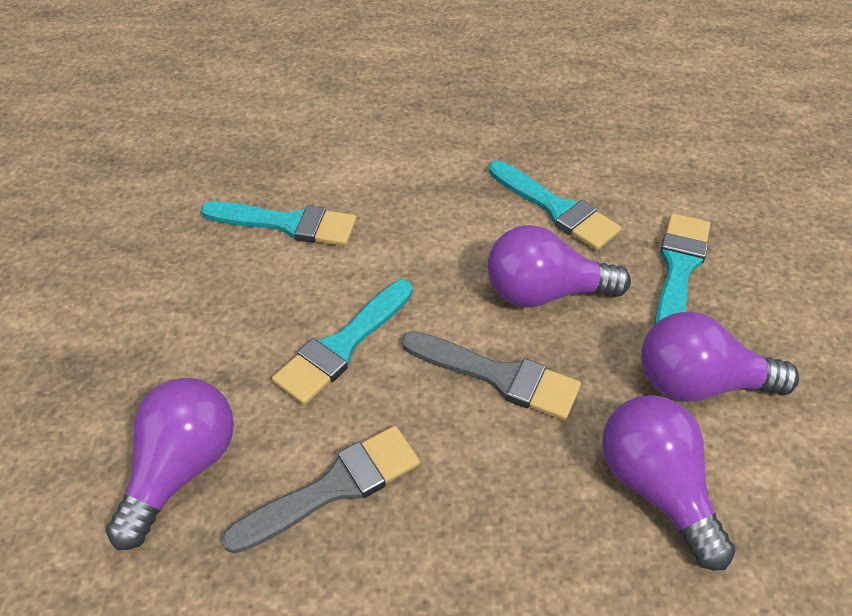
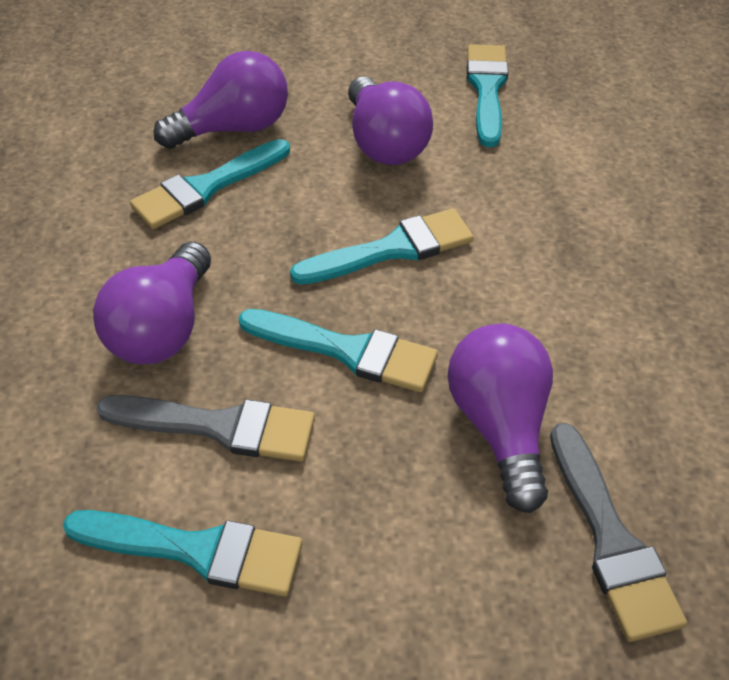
turquoise brush: [201,201,357,246] [272,280,413,405] [489,161,622,251] [654,213,710,325] = 4 -> [63,510,302,597] [130,139,290,229] [238,309,438,392] [290,208,474,285] [467,44,508,147] = 5

